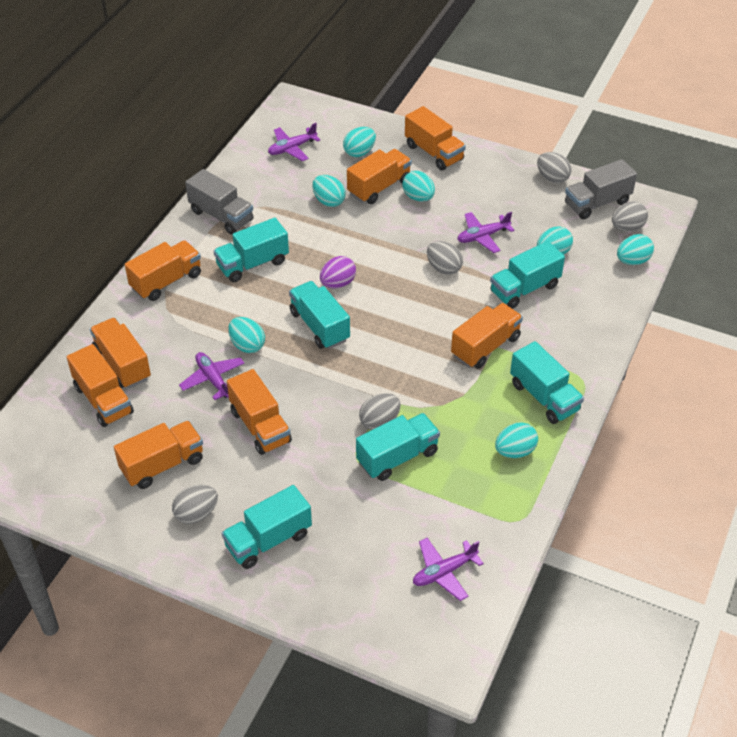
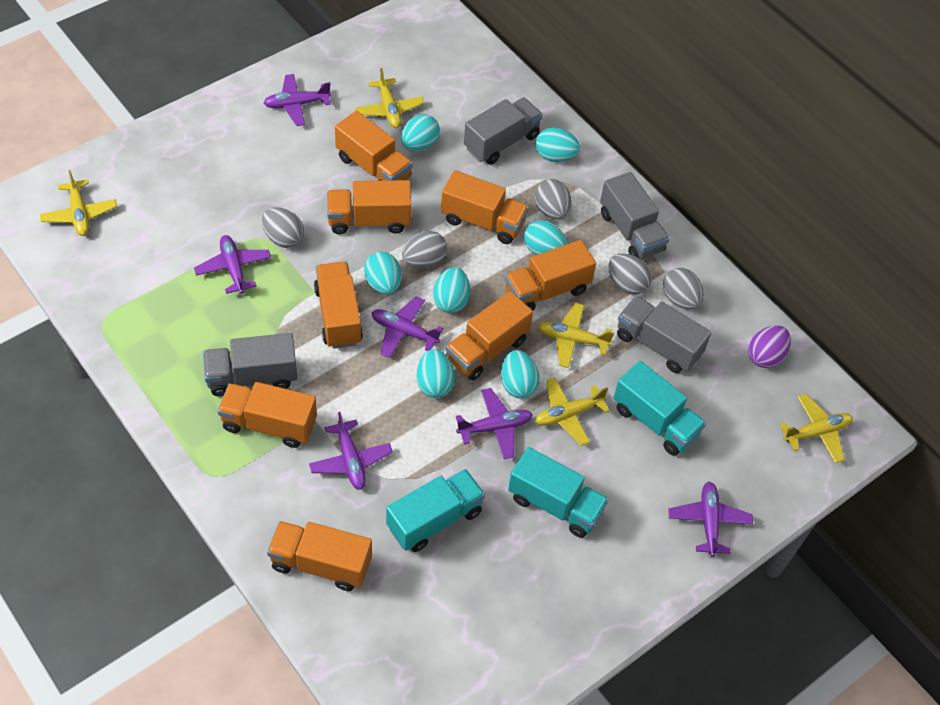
grey truck: [185,169,254,235] [565,159,637,219] = 2 -> [203,333,297,396] [464,98,543,165] [600,172,670,259] [617,296,711,373] = 4
purple plane: [179,352,245,400] [268,123,320,161] [413,538,484,601] [457,212,515,253] = 4 -> [194,235,271,294] [264,74,331,126] [309,412,393,490] [372,296,444,358] [456,388,533,459] [668,482,753,557] = 6
turquoise truck: [214,218,289,282] [222,485,312,569] [289,281,350,349] [356,413,440,481] [490,241,565,309] [510,341,584,424] = 6 -> [386,469,485,552] [508,447,609,538] [613,361,706,456] = 3
yellow plane: none = 0 -> [40,170,117,236] [355,68,424,128] [535,377,610,446] [538,303,614,368] [780,394,853,463] = 5

